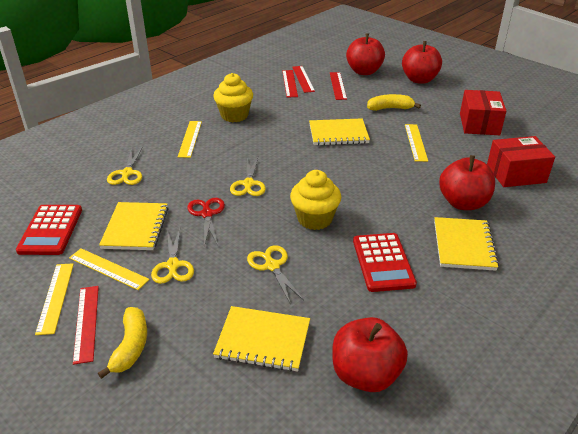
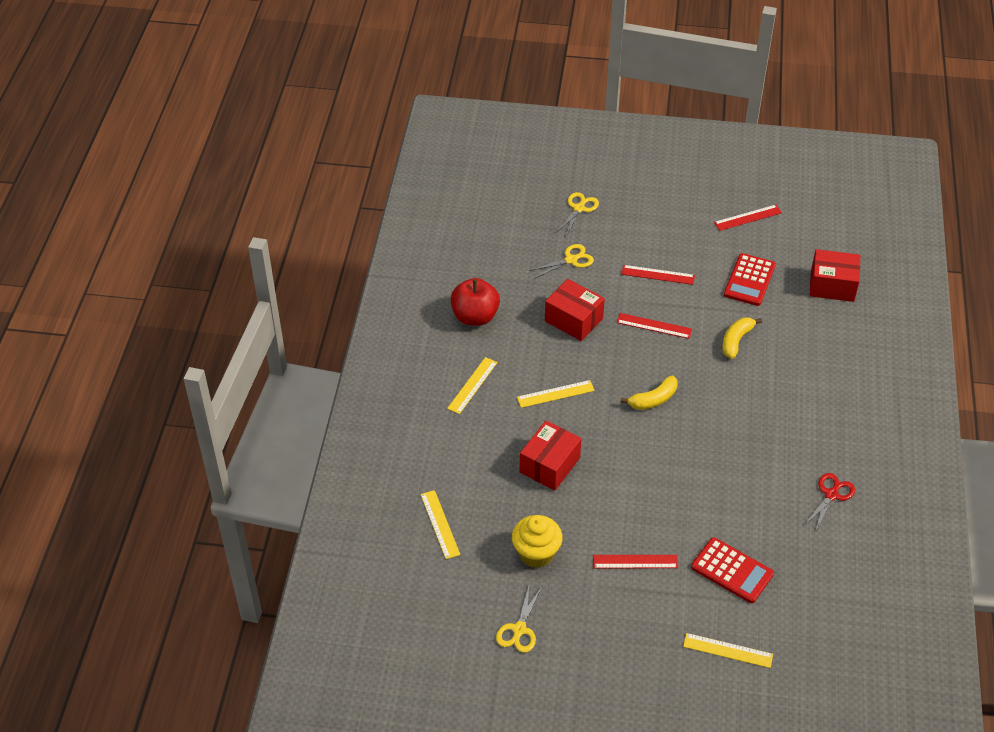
red apple: [332,317,408,392] [346,34,385,75] [402,41,442,84] [439,155,495,210] = 4 -> [451,278,500,326] = 1
red box: [460,90,506,135] [487,136,555,187] = 2 -> [520,421,581,490] [545,279,605,341] [810,249,860,302] = 3
yellow cupcake: [213,73,253,122] [290,170,341,230] = 2 -> [512,515,563,568] = 1
yellow notebook: [99,202,169,250] [213,306,310,372] [309,118,370,146] [434,217,499,271] = 4 -> none = 0
yellow scissors: [107,148,142,185] [151,229,194,284] [230,157,266,196] [247,245,304,305] = 4 -> [496,586,542,653] [530,244,594,278] [556,192,599,236] = 3

